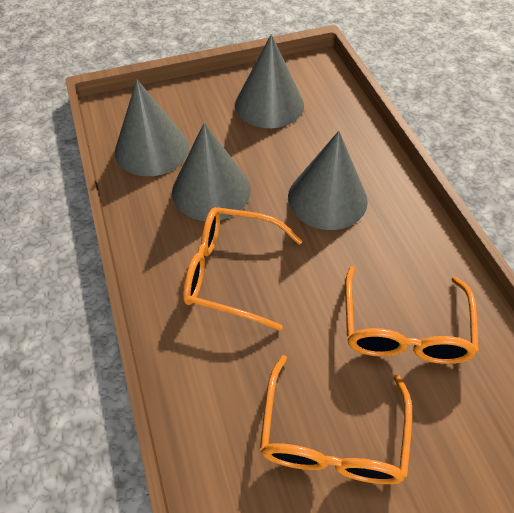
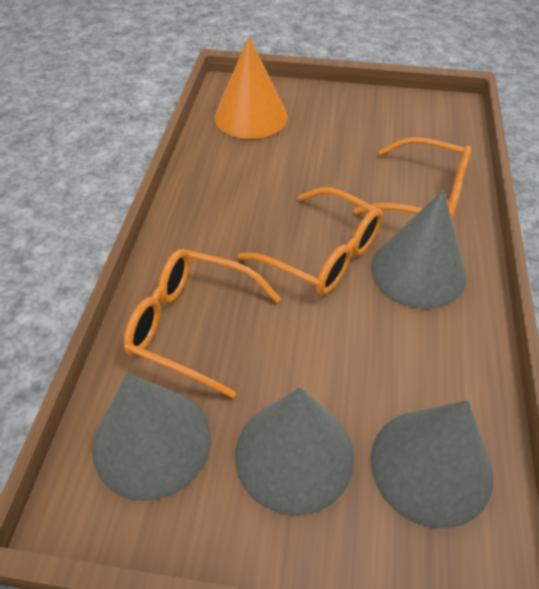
orange cone: none = 0 -> [215,37,288,139] = 1

